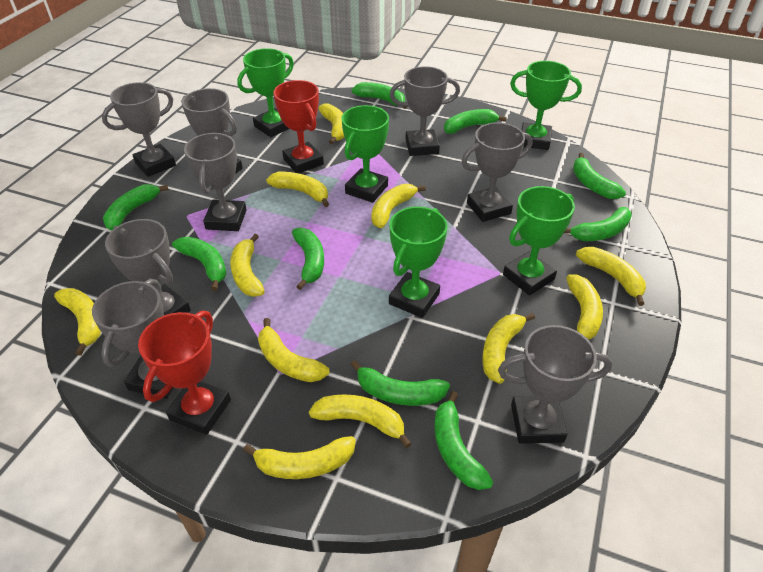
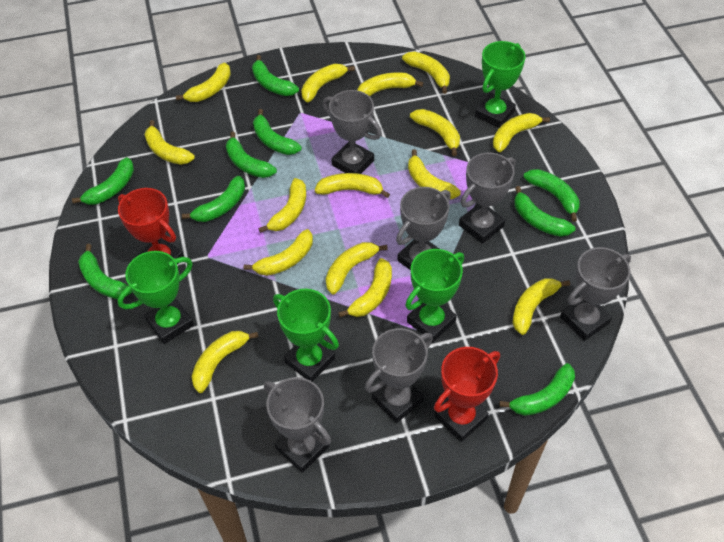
green trophy: [237,48,294,137] [342,105,389,203] [389,206,448,318] [503,186,575,295] [510,61,582,150] = 5 -> [117,251,194,344] [273,289,339,382] [405,249,464,342] [475,41,526,128] = 4
grey trophy: [92,279,174,399] [102,82,176,177] [105,219,191,315] [181,88,243,174] [184,133,247,231] [390,66,460,156] [461,122,532,222] [498,325,612,444] = 8 -> [264,377,331,473] [323,90,382,174] [365,328,433,423] [396,187,451,270] [459,153,516,244] [560,247,631,341] = 6
yellow banana: [54,288,101,356] [230,234,265,297] [243,436,356,479] [258,318,329,382] [266,172,329,207] [309,395,412,448] [318,104,344,144] [371,184,426,228] [482,313,535,384] [566,275,603,339] [576,247,646,306] = 11 -> [144,120,195,165] [176,63,231,102] [192,331,258,393] [244,229,313,276] [258,178,306,233] [301,64,355,103] [315,173,390,198] [326,242,388,294] [338,258,392,317] [357,72,423,96] [402,52,450,94] [408,149,461,199] [410,109,460,156] [493,113,550,152] [512,278,570,335] = 15

